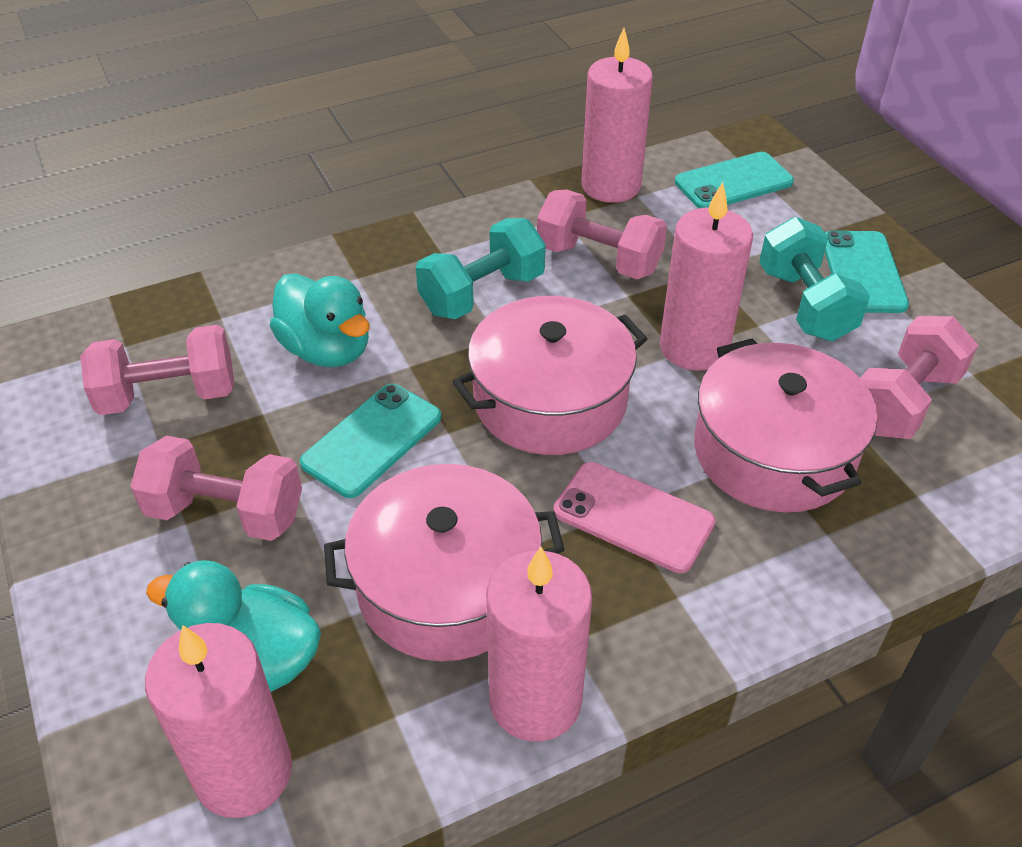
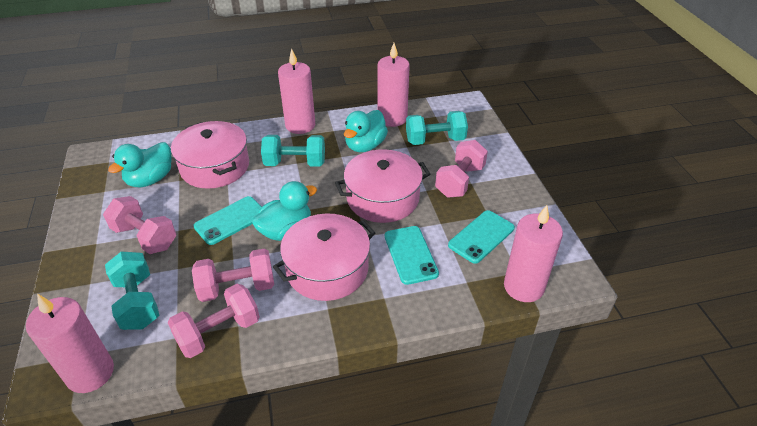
pink phone: [553,462,716,573] = 1 -> none = 0
turquoise duck: [146,560,321,692] [270,274,369,367] = 2 -> [108,142,172,187] [252,181,317,241] [344,110,388,152] = 3
turquoise dumbbell: [416,218,546,319] [759,217,870,341] = 2 -> [105,251,159,330] [261,135,325,167] [406,111,468,145] = 3

